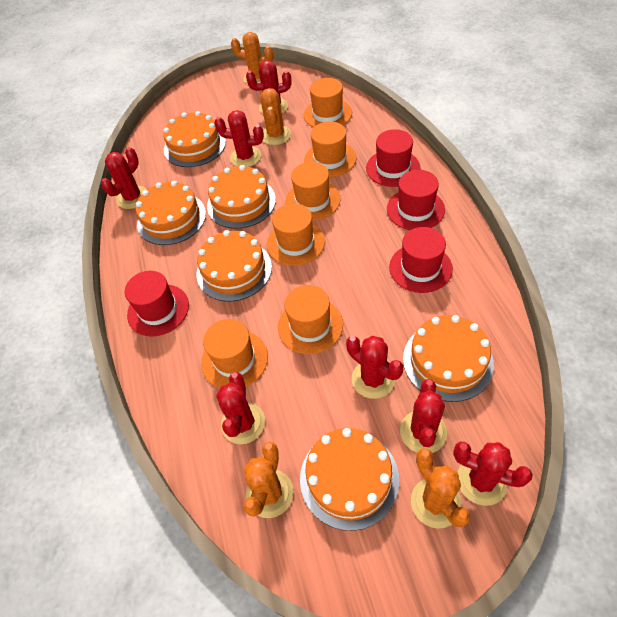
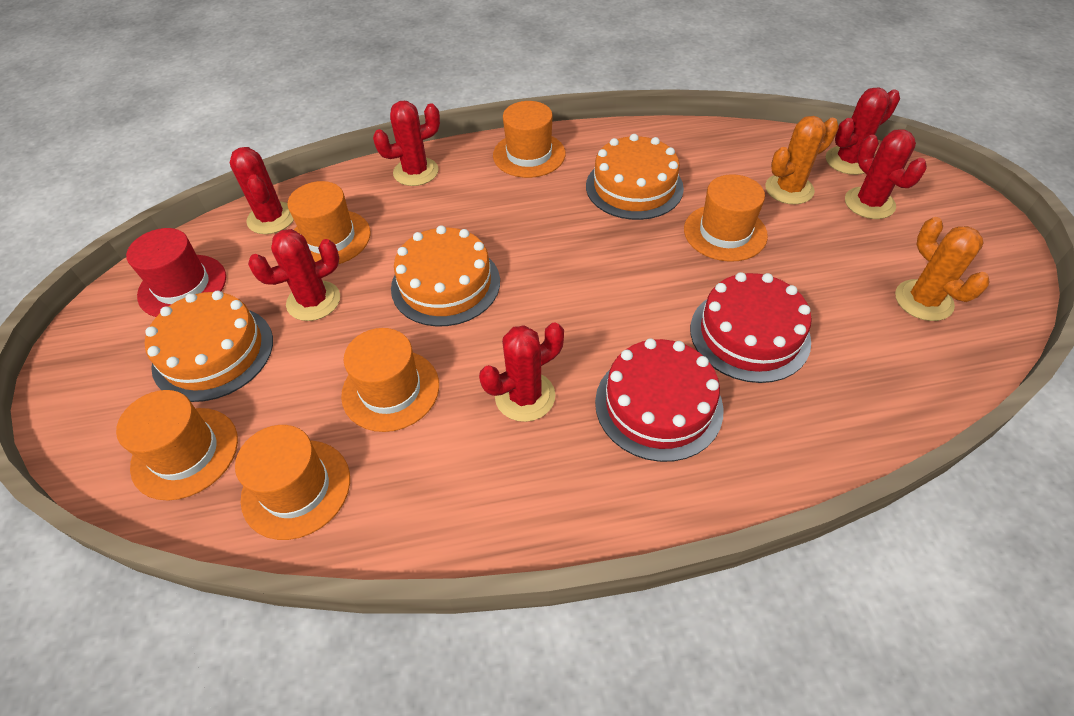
orange cactus: [231,32,273,85] [243,442,294,518] [260,88,291,145] [411,448,470,529] = 4 -> [765,116,839,205] [895,217,989,321] = 2
orange cake: [136,181,206,245] [163,111,226,167] [197,230,272,302] [207,165,276,229] [300,428,399,531] [403,315,494,402] = 6 -> [145,291,273,402] [391,225,500,327] [586,134,684,220] = 3
red cactus: [101,147,147,209] [214,110,264,167] [216,372,265,444] [246,60,292,114] [346,336,403,399] [400,379,447,453] [453,442,533,506] = 7 -> [230,147,294,234] [248,229,340,321] [373,101,440,186] [479,322,564,422] [826,87,900,175] [845,129,927,219] = 6
red cake: none = 0 -> [595,338,723,462] [690,272,812,383] = 2
red hat: [125,271,189,337] [366,129,421,187] [387,170,445,230] [389,227,453,293] = 4 -> [126,228,226,317] = 1

